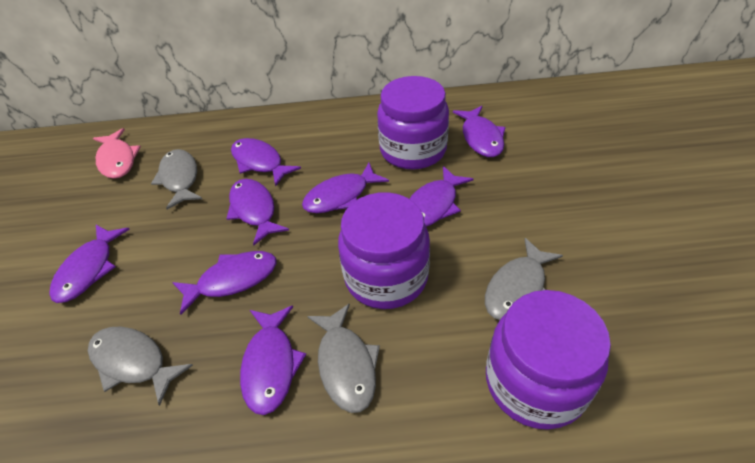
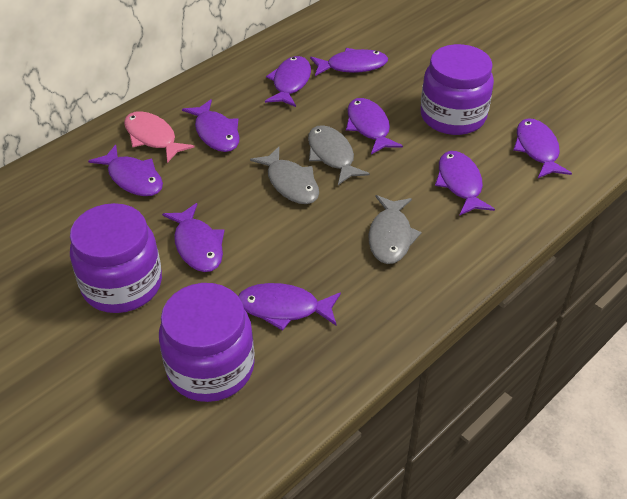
grey fish: [88,326,193,406] [151,149,202,209] [307,303,380,413] [485,238,563,320] = 4 -> [250,147,319,204] [308,125,370,185] [369,195,422,264] = 3
purple fish: [49,225,130,303] [172,251,277,315] [226,179,289,246] [231,138,301,187] [240,306,306,415] [302,163,389,213] [409,166,473,227] [453,106,506,157] = 8 -> [88,144,163,196] [162,203,225,272] [182,99,240,152] [238,283,341,331] [265,56,311,107] [310,48,388,76] [346,98,403,155] [435,151,495,216] [513,118,572,178] = 9

